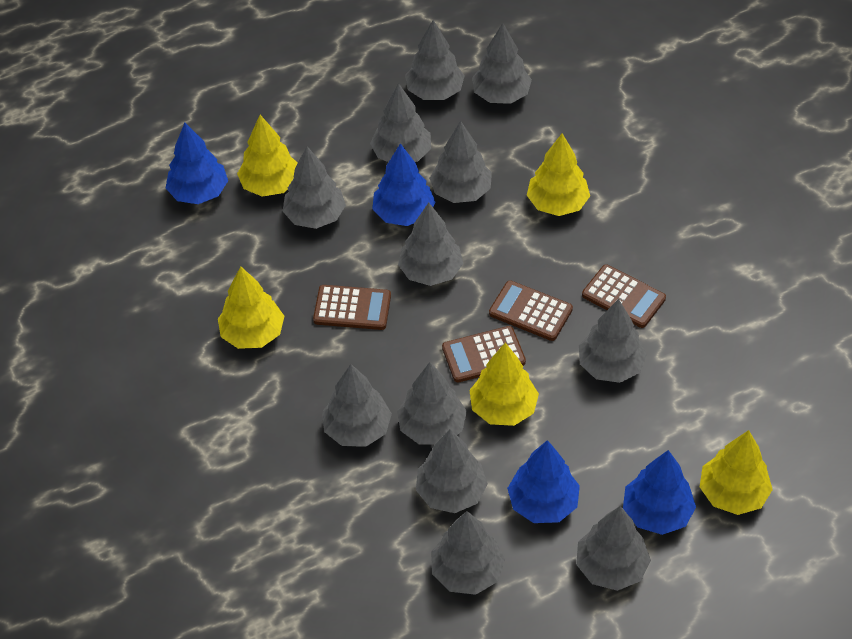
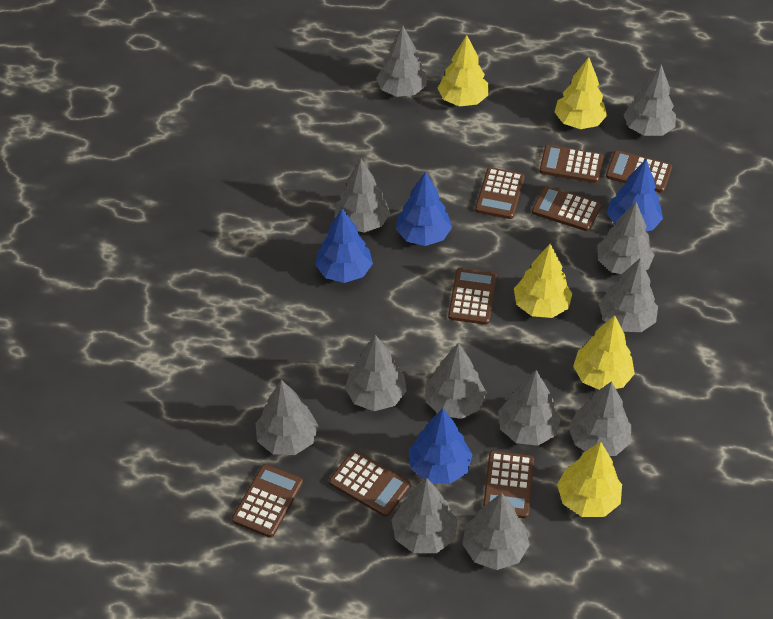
brown calculator: [313,285,391,330] [442,326,526,383] [489,280,573,341] [582,264,666,328] = 4 -> [232,464,303,538] [329,450,411,517] [448,268,497,325] [475,167,525,219] [483,450,534,519] [532,186,601,231] [540,145,604,183] [606,150,672,193] = 8

